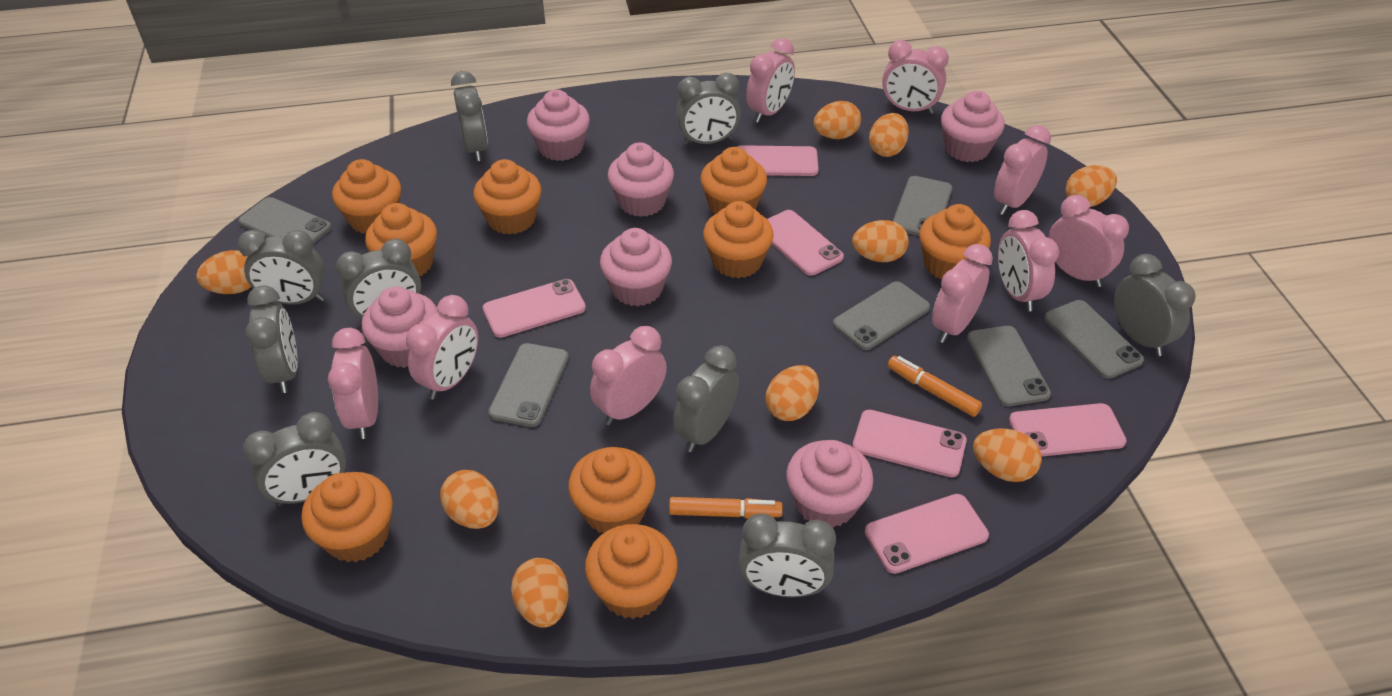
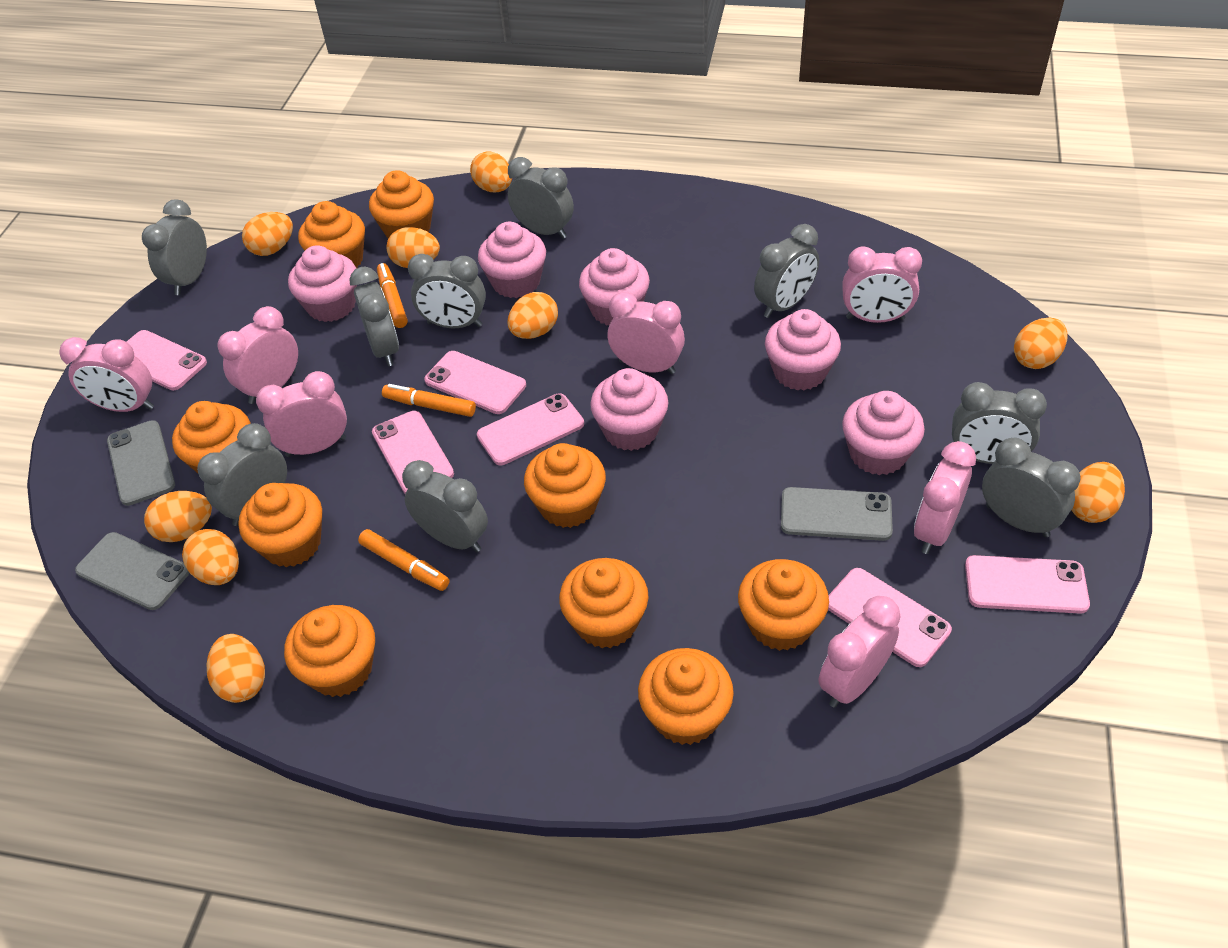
grey phone: [238,197,332,244] [488,343,569,427] [833,281,930,350] [893,176,952,236] [967,326,1051,406] [1044,300,1144,379] = 6 -> [75,532,189,610] [107,420,175,506] [781,487,893,541] = 3
orange marker: [669,497,783,519] [888,356,982,417] = 2 -> [358,529,449,591] [377,263,408,328] [382,384,476,417] = 3
pink clock: [328,328,378,439] [406,295,478,400] [590,326,667,425] [746,38,795,123] [882,40,949,114] [932,244,993,343] [994,125,1051,215] [998,210,1059,311] [1048,195,1129,287] = 9 -> [59,337,154,412] [217,306,298,404] [256,371,347,457] [607,292,685,374] [818,596,901,708] [842,247,922,323] [914,441,976,554] = 7

